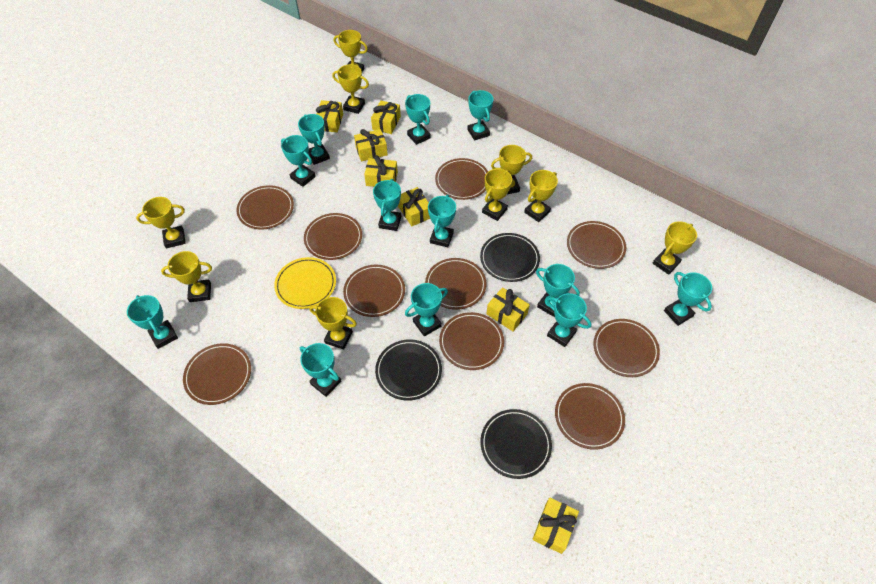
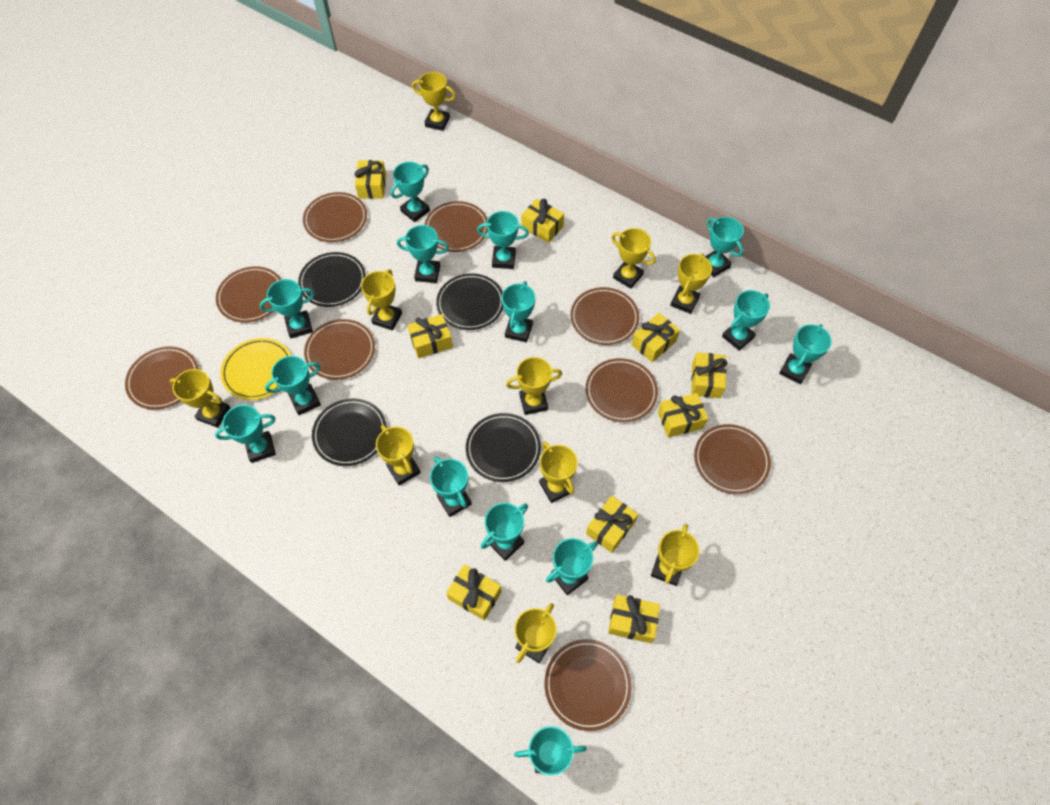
black plate: [375,339,442,401] [480,233,540,282] [481,409,552,479] = 3 -> [298,252,366,307] [312,398,387,466] [436,273,503,330] [466,413,541,482] = 4
brown plate: [183,343,251,405] [236,185,294,230] [304,213,362,260] [343,265,405,317] [425,258,487,310] [435,158,488,200] [439,312,504,370] [555,383,625,450] [567,221,626,269] [593,319,660,377] = 10 -> [125,347,199,409] [216,266,282,322] [303,192,367,242] [304,319,375,380] [424,201,488,252] [545,639,632,731] [571,287,639,345] [585,358,658,422] [694,424,771,494] = 9
turquoise trophy: [127,295,178,349] [281,135,316,187] [298,114,330,165] [300,343,341,397] [373,179,401,231] [405,94,431,145] [405,283,448,337] [428,195,456,247] [467,90,494,141] [536,264,580,317] [547,293,591,347] [664,272,712,326] = 12 -> [215,405,276,463] [260,279,315,338] [265,356,321,415] [391,162,430,222] [397,225,449,283] [430,456,472,517] [477,211,529,269] [481,503,528,561] [502,281,535,342] [514,726,587,775] [546,538,598,595] [705,217,744,277] [722,290,770,351] [779,324,832,384] = 14
yellow gift: [316,100,343,132] [354,129,388,162] [364,155,398,187] [371,100,401,134] [398,187,430,226] [486,287,530,331] [532,498,579,554] = 7 -> [355,160,386,199] [407,314,453,359] [446,564,502,621] [522,199,564,243] [586,496,638,553] [608,594,660,643] [632,313,680,362] [658,393,708,437] [691,352,727,398] = 9
yellow trophy: [136,197,186,248] [161,251,212,302] [310,297,357,350] [332,64,369,114] [333,30,368,72] [482,169,512,221] [491,145,532,194] [524,170,558,222] [652,221,697,275] = 9 -> [170,369,230,428] [361,269,402,330] [376,425,421,486] [412,72,456,131] [506,357,562,415] [514,603,557,663] [539,442,578,503] [611,228,656,289] [651,524,699,586] [670,253,712,314] = 10

